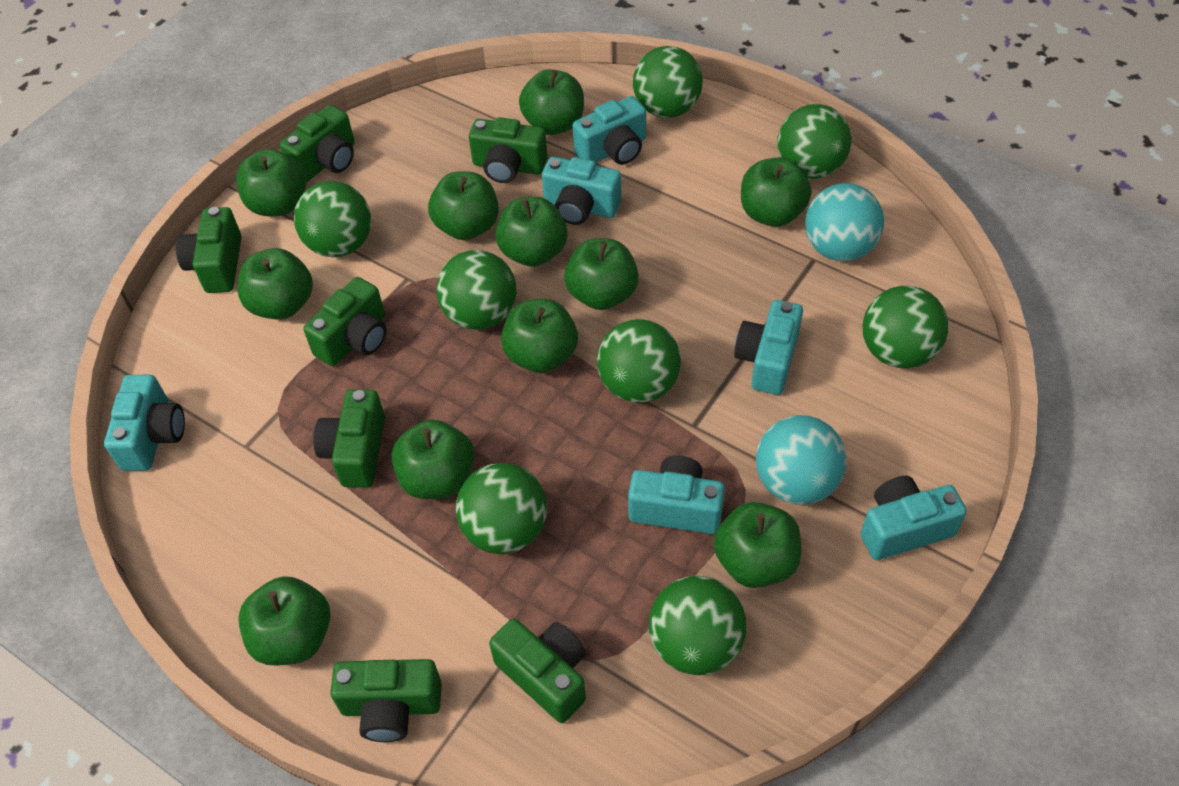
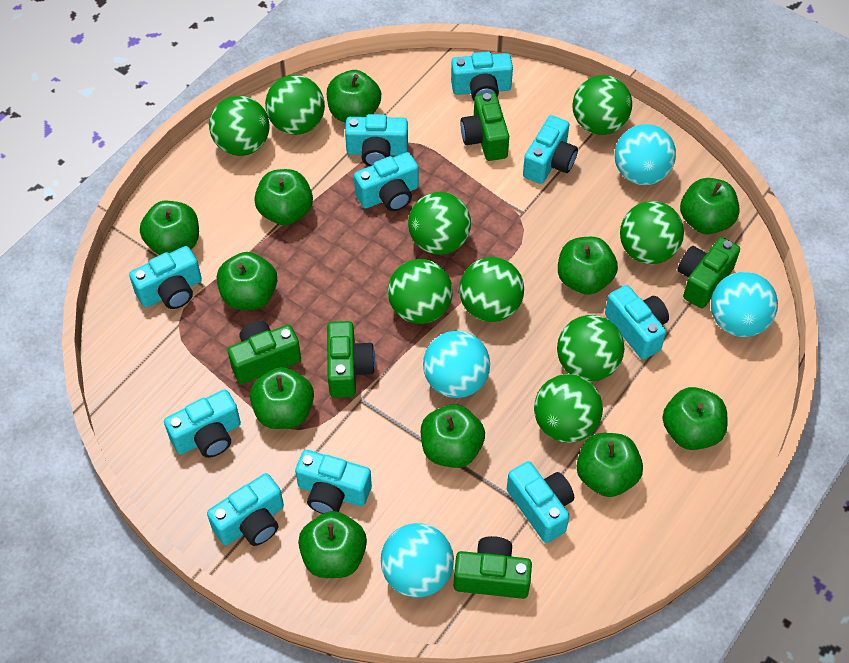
green ball: [294,181,371,257] [436,250,516,330] [456,463,547,554] [597,319,681,403] [633,46,703,118] [649,576,747,675] [777,104,852,179] [863,286,948,368] = 8 -> [209,96,270,156] [265,75,325,135] [388,259,453,324] [408,192,471,255] [459,257,524,322] [534,374,603,443] [557,315,624,381] [572,75,632,135] [620,201,684,264] = 9
green camera: [176,207,242,293] [280,105,355,182] [303,277,386,366] [313,389,385,488] [330,659,442,742] [469,117,547,183] [489,618,586,723] = 7 -> [228,321,301,384] [327,321,375,398] [454,536,532,599] [460,93,509,161] [678,237,740,308] = 5
turquoise ball: [756,415,847,505] [805,183,884,261] = 2 -> [380,523,454,598] [423,331,490,398] [615,124,676,185] [711,272,778,337] = 4
turquoise camera: [104,375,185,471] [542,157,621,225] [573,96,646,165] [628,456,725,534] [734,300,803,395] [861,476,967,560] = 6 -> [129,246,202,309] [164,390,241,458] [207,473,284,546] [295,450,372,514] [345,114,408,166] [354,152,419,211] [451,52,513,100] [507,461,574,543] [523,115,578,184] [605,285,669,360] = 10

